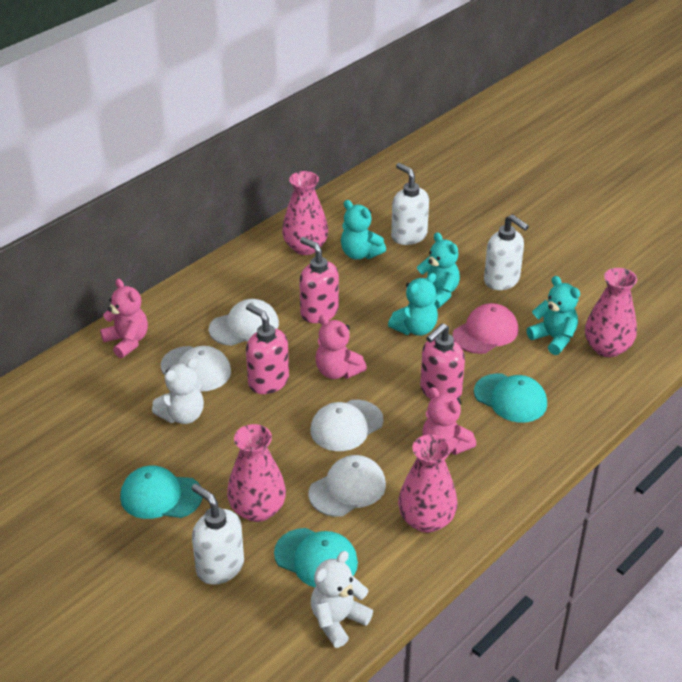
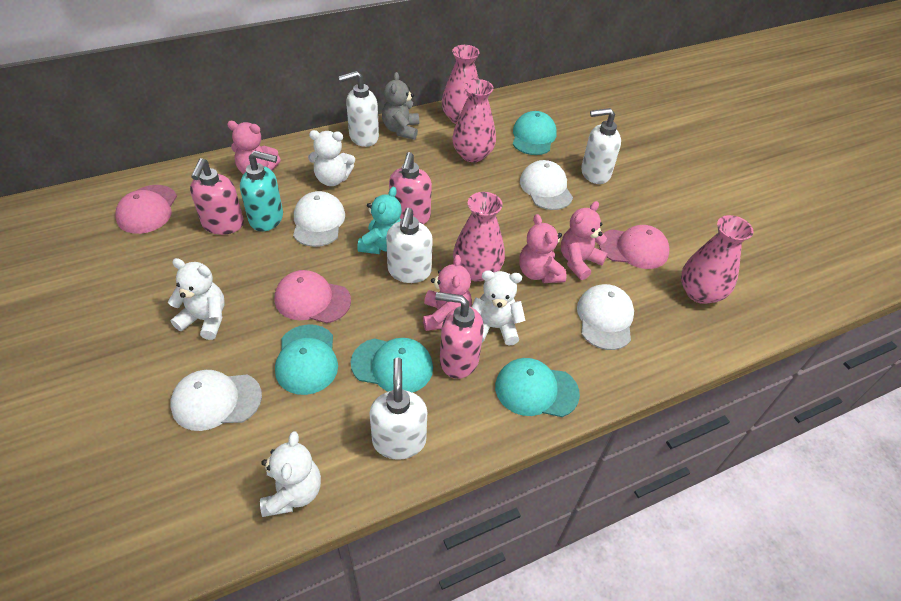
grey teddy bear: none = 0 -> [382,72,419,140] = 1
pink cap: [452,303,518,354] = 1 -> [115,185,177,234] [275,270,351,324] [599,225,669,269] = 3
pink teddy bear: [100,279,148,358] [315,315,367,379] [422,387,476,455] = 3 -> [227,121,281,174] [423,255,472,331] [519,214,567,283] [561,201,608,280] = 4
turquoise cap: [120,466,203,519] [274,528,358,587] [474,374,547,422] = 3 -> [275,324,338,395] [351,338,433,393] [495,358,580,417] [513,111,557,155] = 4
turquoise soap dispenser: none = 0 -> [240,151,283,231] = 1
turquoise teddy bear: [341,200,386,260] [388,273,438,336] [417,232,460,309] [527,276,580,355] = 4 -> [357,187,402,254] = 1
white soap dispenser: [191,484,244,585] [391,163,429,245] [484,214,529,290] = 3 -> [338,71,379,147] [369,357,427,460] [386,208,433,283] [581,108,621,184] = 4
white teddy bear: [152,358,204,424] [311,551,373,648] = 2 -> [168,258,225,340] [260,431,321,517] [308,130,355,186] [472,270,526,346] = 4

